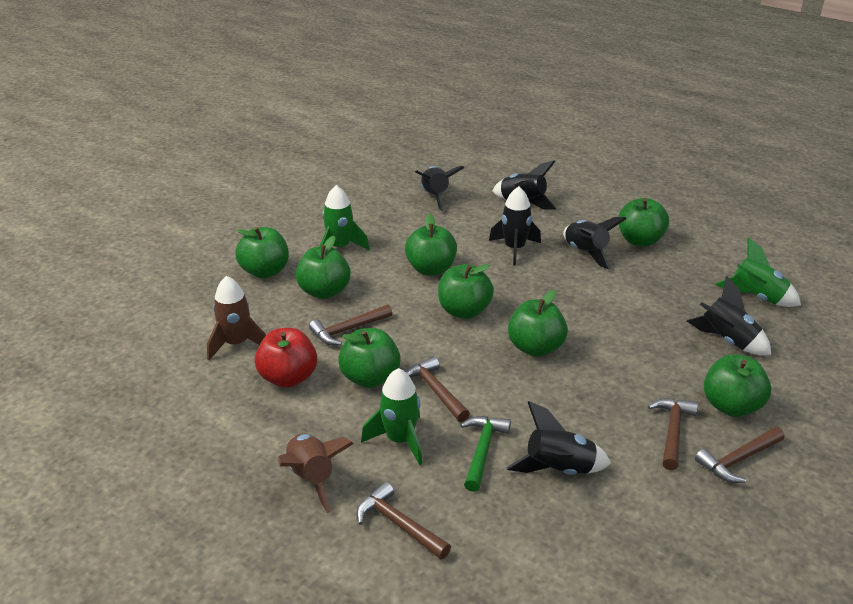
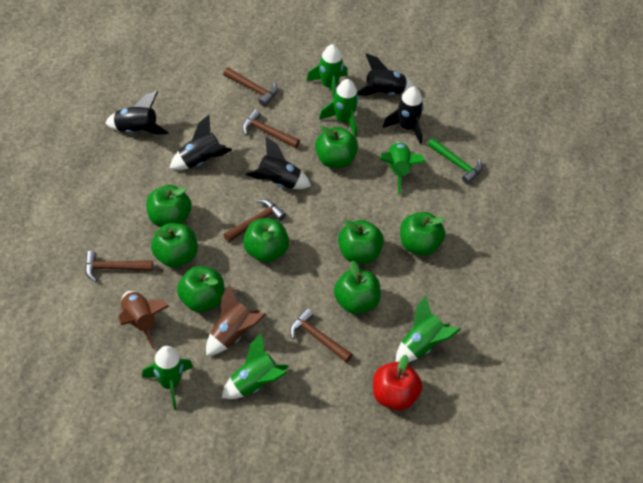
black rocket: [415,166,464,211] [489,186,541,266] [492,160,556,210] [506,401,611,475] [563,217,626,270] [687,276,771,355] = 6 -> [106,91,169,134] [170,115,232,170] [246,137,311,189] [357,53,414,96] [383,87,424,144] = 5
green rocket: [320,185,370,250] [361,368,422,465] [715,237,801,307] = 3 -> [142,346,193,410] [222,333,289,399] [306,44,348,101] [319,79,359,137] [380,142,426,195] [396,296,461,362] = 6

